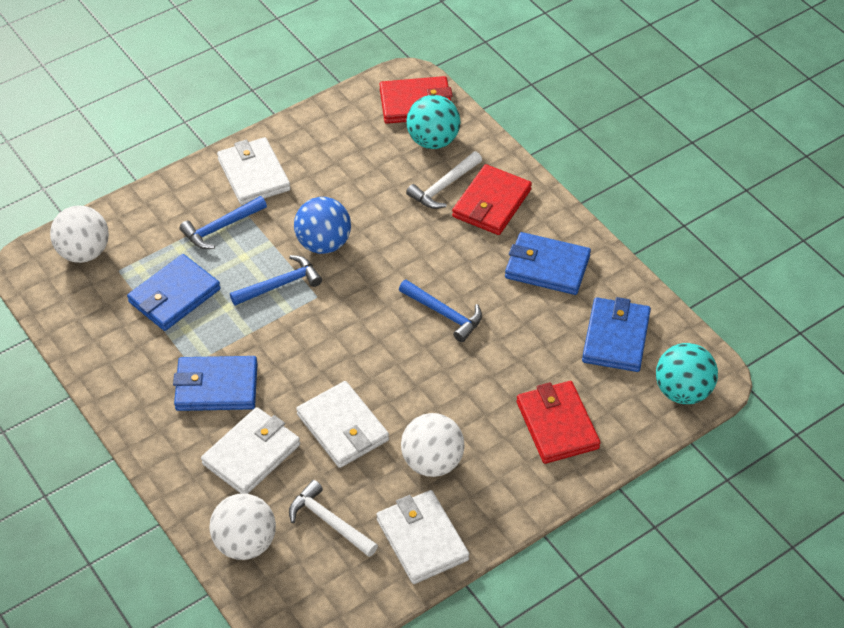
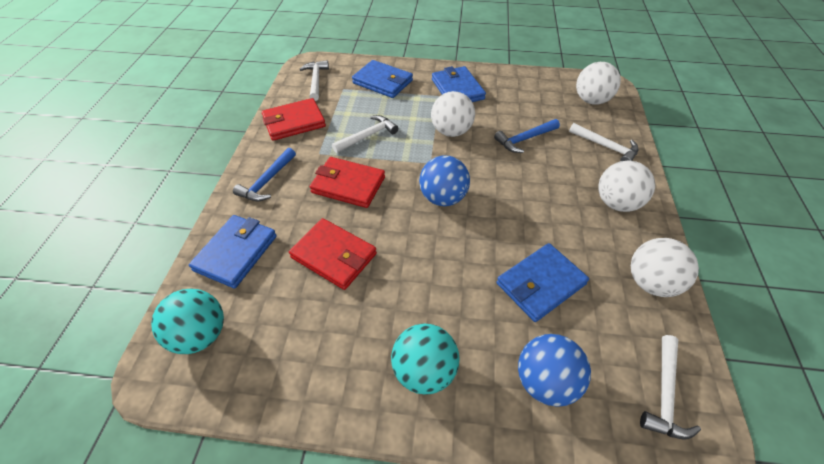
blue ball: [294,197,351,254] = 1 -> [419,156,470,206] [518,334,591,407] = 2
blue hammer: [180,196,267,249] [230,255,322,306] [399,280,482,342] = 3 -> [233,148,296,201] [494,119,560,153] = 2
white ball: [50,205,109,263] [209,494,276,560] [401,413,465,477] = 3 -> [431,91,475,137] [576,62,621,105] [599,160,655,212] [631,238,699,297] = 4
white hammer: [289,480,378,557] [406,151,482,209] = 2 -> [299,60,329,101] [332,115,398,153] [569,123,638,161] [640,335,701,439] = 4
white wallet: [201,407,300,494] [217,137,291,205] [296,381,389,468] [376,490,469,584] = 4 -> none = 0

